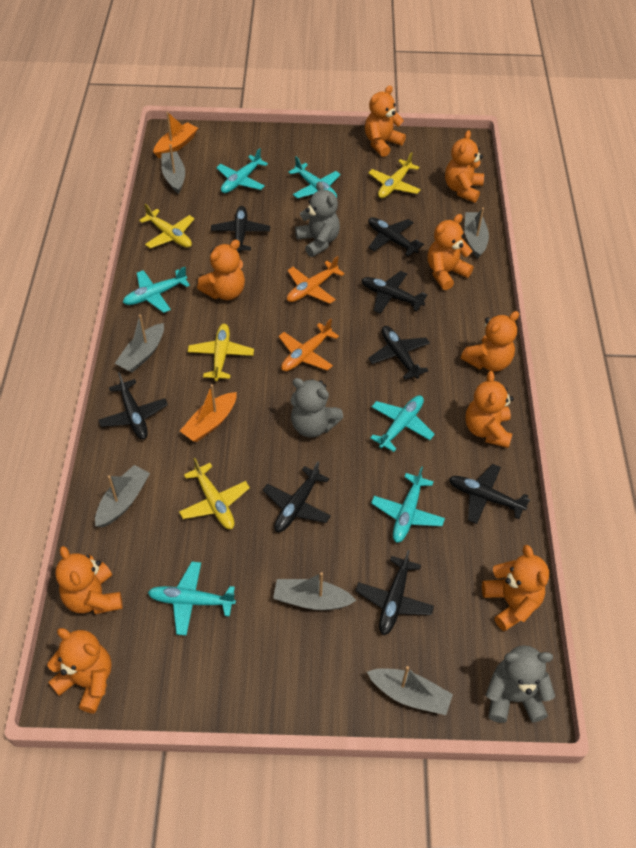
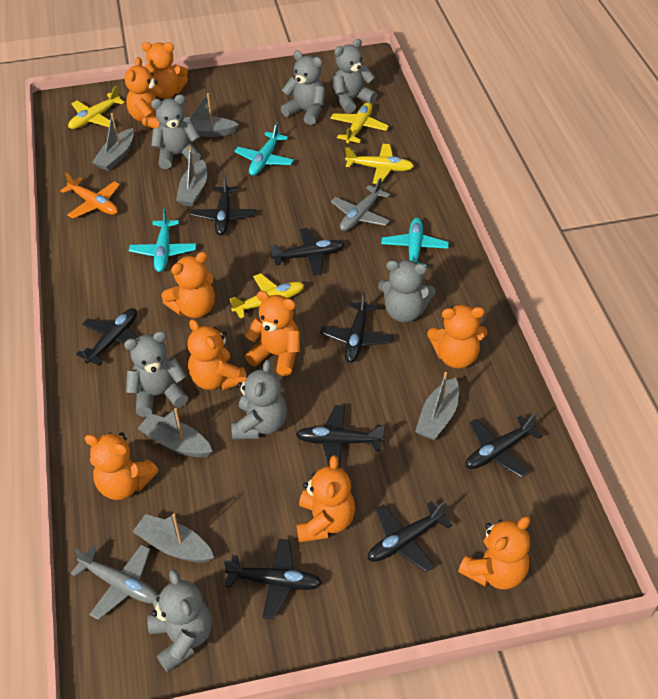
grey plane: none = 0 -> [70,544,158,620] [331,178,390,231] = 2
grey teddy bear: [290,378,343,438] [295,182,340,257] [486,645,555,723] = 3 -> [124,331,188,417] [147,569,212,672] [151,95,201,169] [231,359,287,439] [281,51,325,125] [333,39,377,114] [378,260,436,323] = 7
orange boat: [153,112,198,158] [180,384,237,442] = 2 -> none = 0
orange plane: [278,318,339,371] [287,256,344,304] = 2 -> [60,172,120,218] = 1
turquoise plane: [123,267,190,313] [148,562,236,636] [216,148,268,193] [288,157,341,198] [370,395,435,452] [371,466,445,543] = 6 -> [129,209,197,272] [234,122,294,176] [381,218,449,267] = 3

